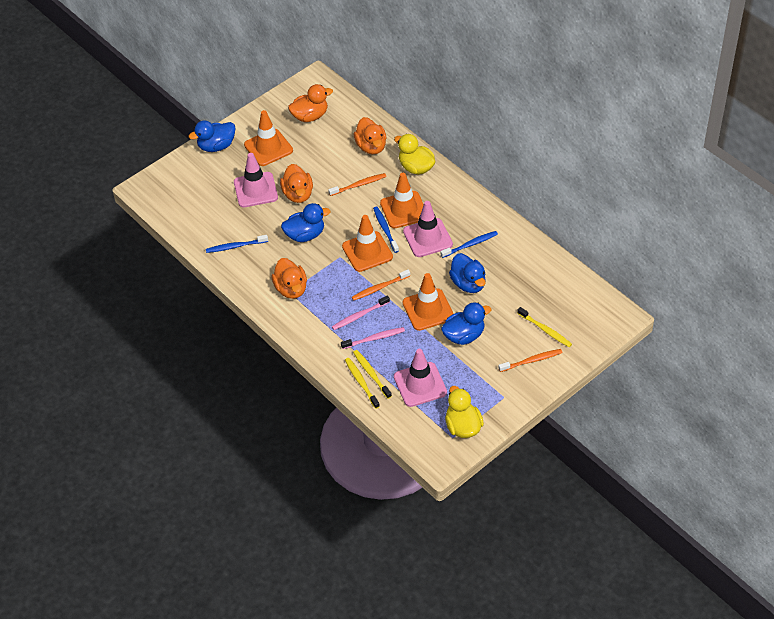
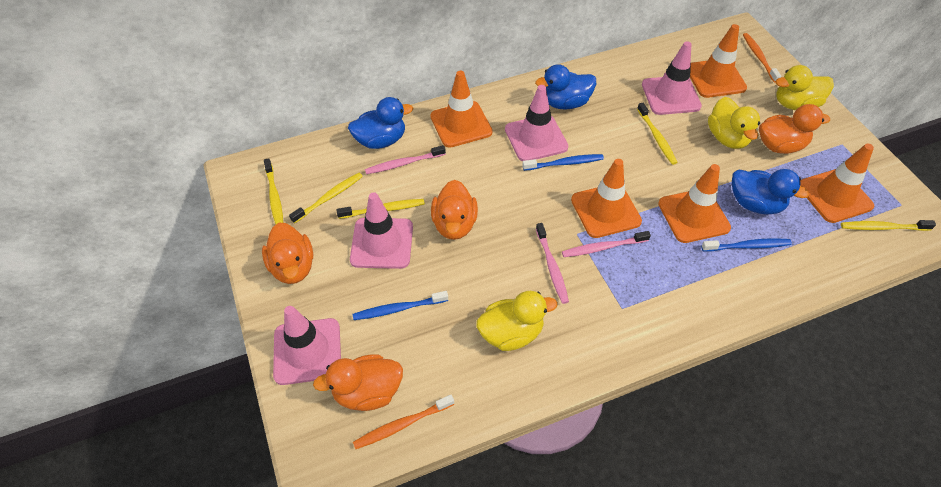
blue duck: [189,121,236,152] [281,203,331,242] [441,303,491,345] [449,253,486,293] = 4 -> [348,97,413,149] [535,64,596,110] [732,169,809,215] = 3
orange toothbrush: [328,173,386,196] [352,270,410,301] [498,349,562,372] = 3 -> [353,395,454,449] [743,33,781,83] = 2
orange traffic cone: [244,110,293,166] [342,215,393,272] [380,173,424,228] [403,273,454,331] = 4 -> [430,71,493,148] [571,159,642,238] [658,164,731,243] [690,24,747,98] [800,144,874,223] = 5
pink toothbrush: [332,296,390,330] [341,327,405,349] = 2 -> [365,145,446,174] [536,223,569,304] [562,231,651,257] = 3
pink traffic cone: [234,153,278,207] [394,349,447,407] [403,201,453,257] = 3 -> [273,306,341,385] [350,192,413,269] [505,85,568,161] [642,41,702,115] = 4
yellow duck: [394,134,435,175] [445,386,484,438] = 2 -> [476,291,557,351] [708,97,760,149] [775,65,834,110] = 3
yellow toothbrush: [345,358,380,409] [353,350,392,399] [517,307,572,347] = 3 -> [264,158,283,224] [289,173,363,224] [337,199,425,219] [637,103,678,165] [841,220,936,231] = 5

